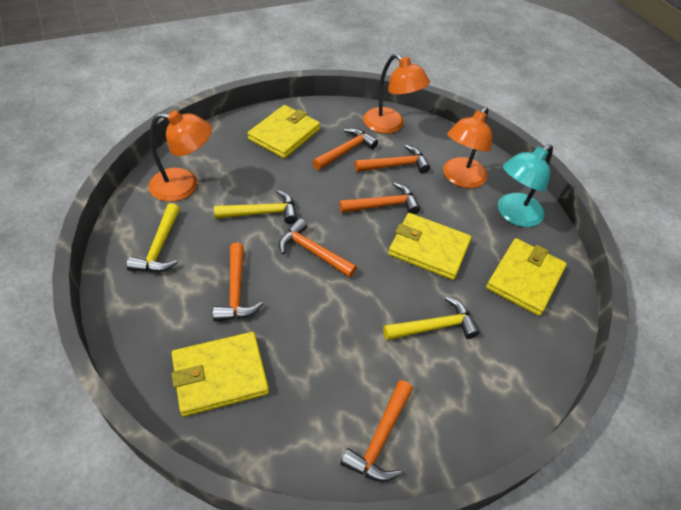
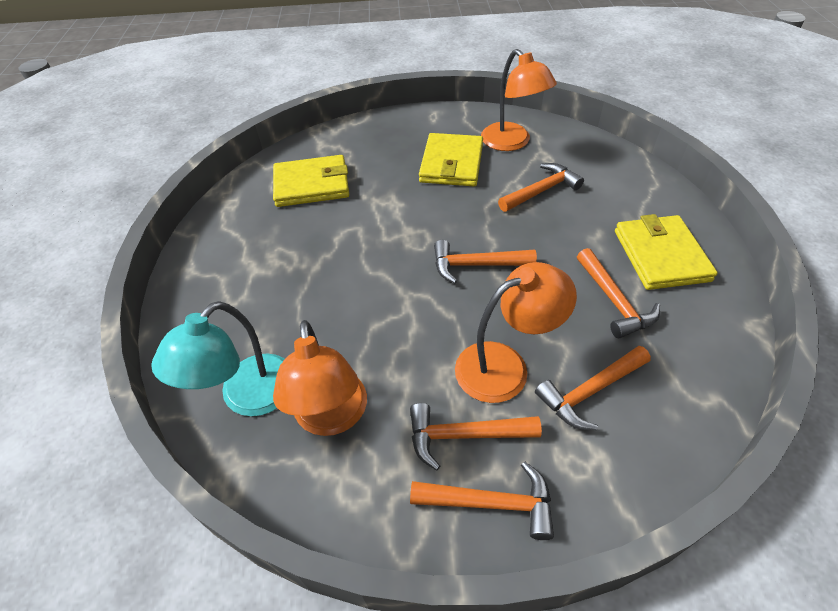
yellow hammer: [126,203,180,272] [214,190,297,224] [383,297,480,340] = 3 -> none = 0
yellow wallet: [172,332,269,417] [247,105,320,159] [388,213,471,280] [486,238,567,316] = 4 -> [273,155,349,207] [419,133,483,186] [615,214,718,290] = 3

